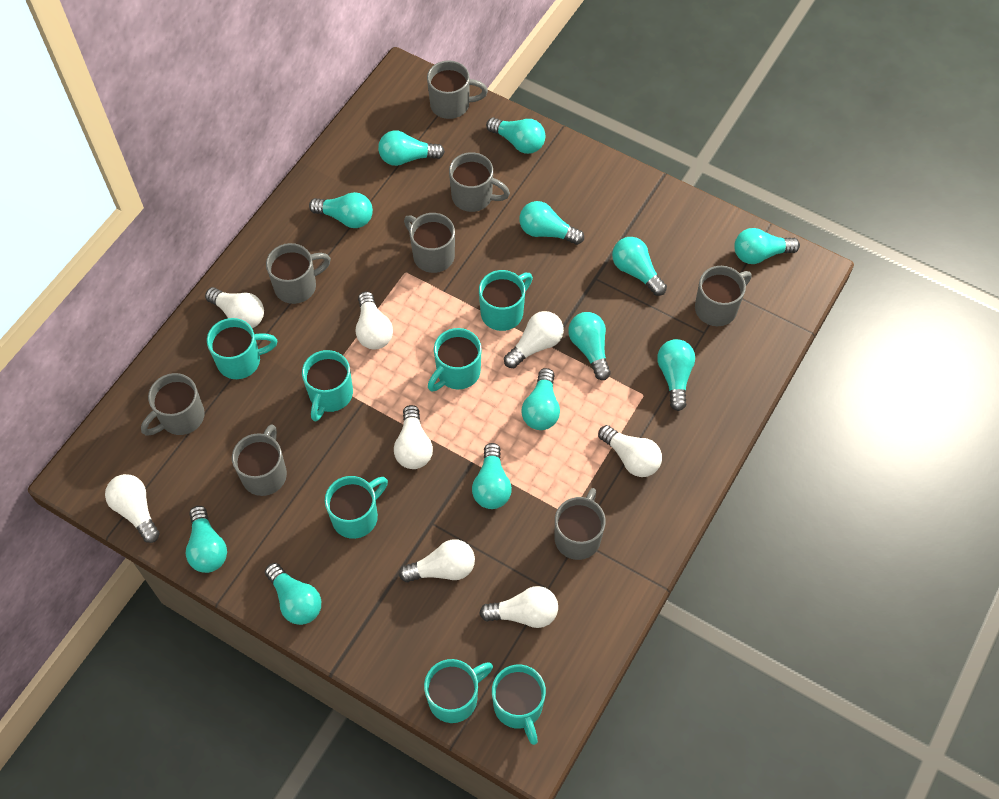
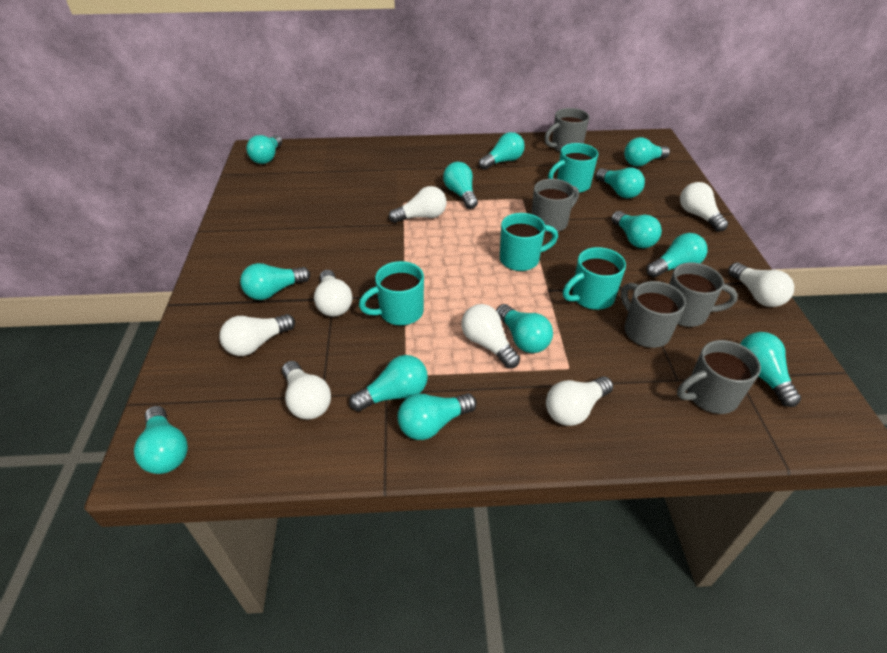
grey mug: [141,373,205,436] [232,424,287,496] [266,243,331,304] [404,213,455,273] [427,60,488,119] [449,152,510,212] [554,488,606,560] [695,266,752,326] = 8 -> [532,179,579,233] [544,108,589,152] [621,281,686,348] [669,262,738,327] [677,340,761,414] = 5
turquoise light bulb: [186,506,227,573] [265,563,321,625] [309,192,373,228] [378,130,445,166] [472,443,512,509] [486,117,545,154] [519,201,584,245] [521,368,560,430] [569,312,611,380] [612,237,667,296] [657,339,695,411] [734,228,800,264] = 12 -> [134,406,188,474] [240,263,310,300] [246,135,282,164] [349,355,428,411] [397,393,477,440] [443,162,478,209] [479,132,525,170] [496,304,553,353] [596,168,645,198] [611,211,662,248] [624,137,670,166] [646,233,708,277] [740,332,801,407] = 13
turquoise mug: [207,318,277,379] [302,350,353,422] [325,476,388,539] [424,659,493,723] [428,328,481,391] [479,270,533,331] [492,665,546,745] = 7 -> [359,261,424,325] [500,213,558,271] [548,143,598,193] [563,247,626,310] = 4

